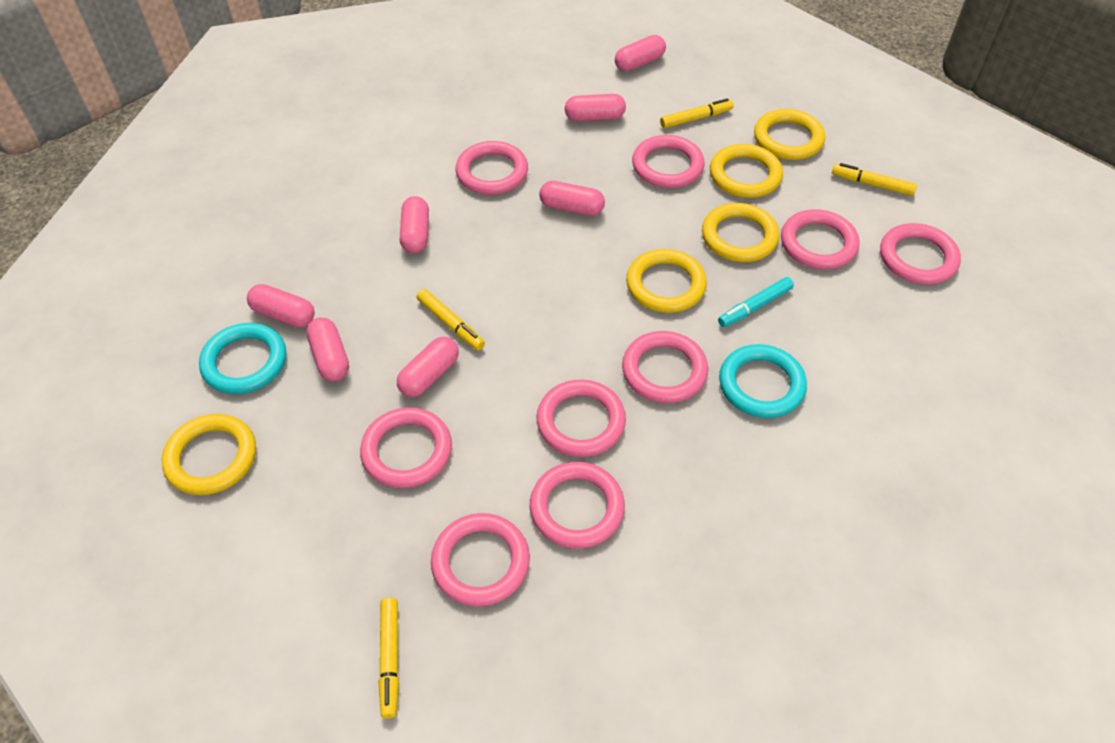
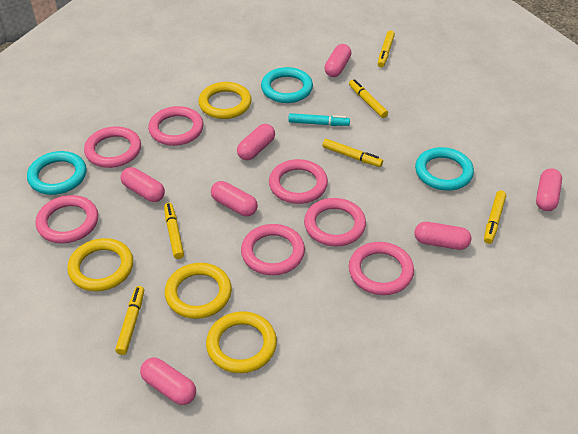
pink ring: [360,407,452,488] [431,513,530,606] [455,141,528,195] [530,462,625,549] [537,379,626,457] [622,331,708,403] [632,135,705,188] [781,209,859,269] [880,223,961,285] = 9 -> [35,195,98,243] [84,126,141,168] [148,106,203,146] [241,224,305,275] [269,159,328,204] [304,198,366,246] [349,242,414,295] = 7
turquoise ring: [199,323,286,394] [719,344,807,418] = 2 -> [27,151,87,195] [261,67,313,103] [415,147,474,191] = 3
yellow marker: [379,598,399,718] [417,289,485,350] [660,98,734,128] [832,163,917,196] = 4 -> [115,286,144,355] [164,203,184,259] [322,139,383,167] [349,79,388,118] [378,30,395,67] [484,190,506,244] = 6
yellow ring: [162,414,256,495] [626,249,707,313] [702,203,779,262] [710,144,783,198] [754,109,825,160] = 5 -> [67,238,133,291] [165,263,232,319] [198,82,252,119] [206,311,277,373] = 4

